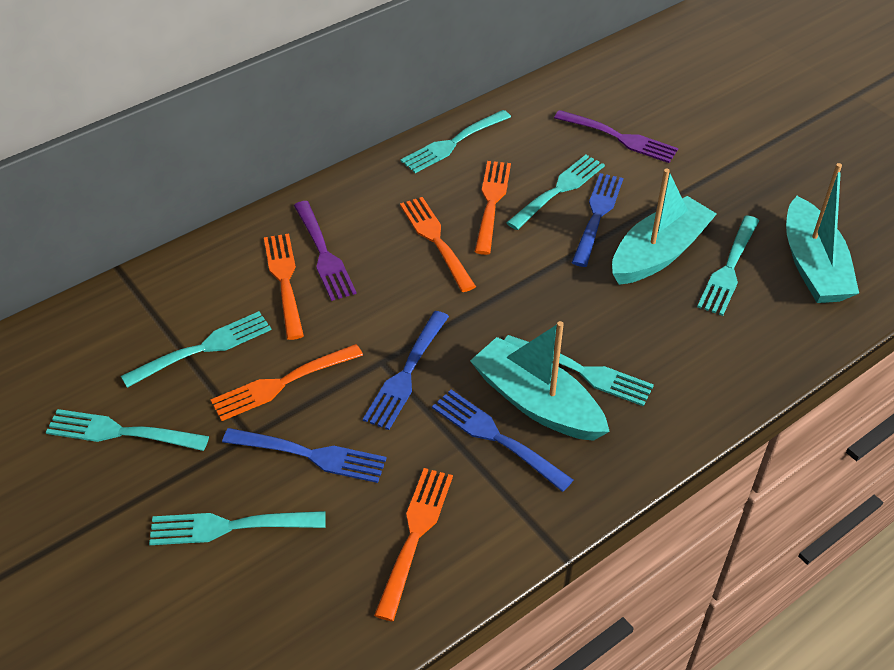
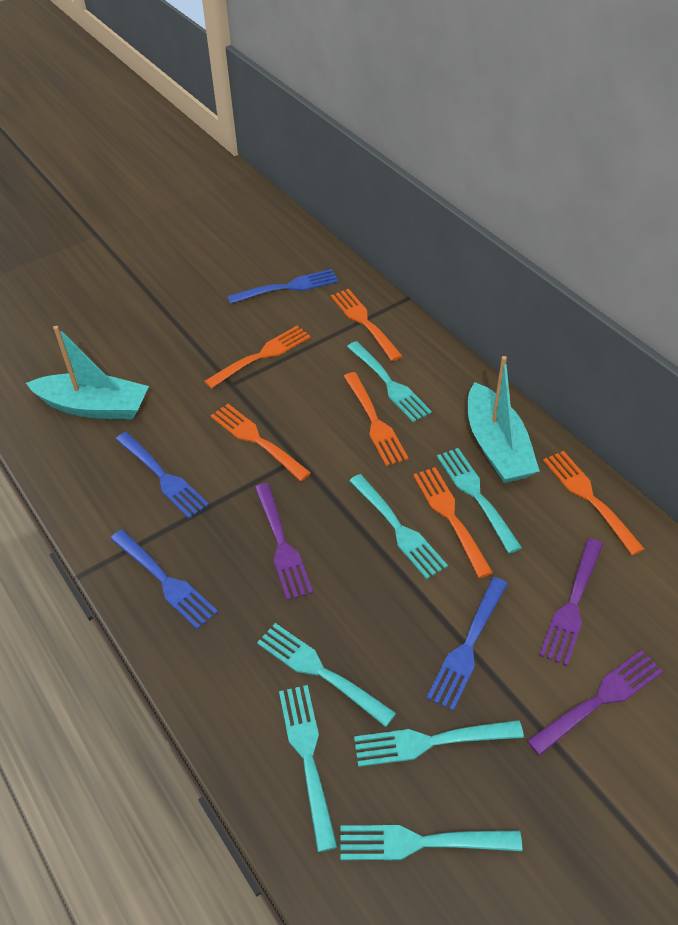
orange fork: [210,344,363,421] [264,234,304,340] [374,468,453,621] [400,197,476,292] [475,161,511,255] = 5 -> [204,326,311,389] [210,404,311,481] [331,289,403,361] [343,372,408,466] [413,467,493,578] [543,451,644,555] = 6
purple fork: [294,201,357,301] [554,110,678,163] = 2 -> [254,483,313,601] [527,650,663,756] [539,538,603,666] = 3
turquoise boat: [470,321,610,441] [612,169,717,285] [786,163,859,303] = 3 -> [26,326,149,420] [468,356,540,483] = 2

